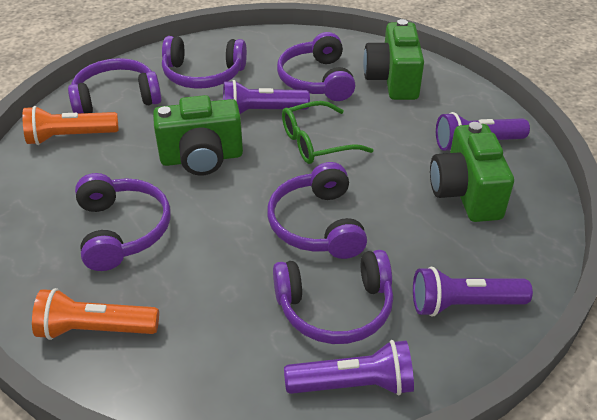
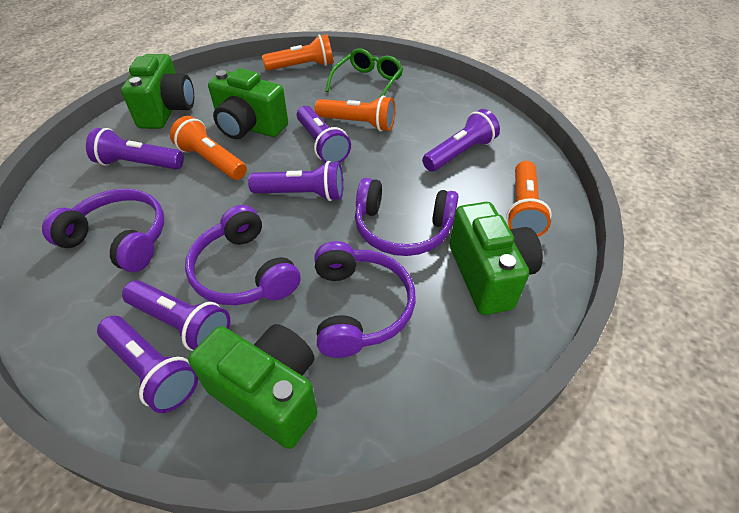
green camera: [153,95,243,175] [363,19,424,100] [430,122,514,222] = 3 -> [121,54,194,129] [188,324,318,449] [208,68,288,139] [450,202,543,315] = 4
orange flashlight: [22,106,119,145] [32,288,159,340] = 2 -> [170,116,247,180] [262,34,333,71] [315,96,395,131] [506,161,552,237] = 4
purple flashlight: [223,80,310,114] [284,340,414,395] [413,267,533,317] [436,112,530,151] = 4 -> [86,128,184,170] [97,316,198,413] [122,280,230,351] [248,161,343,201] [297,106,351,163] [422,109,500,172] = 6
purple headphones: [68,58,162,114] [75,173,171,271] [162,36,247,89] [267,162,367,259] [273,250,393,344] [277,32,355,101] = 6 -> [42,189,164,272] [185,205,301,305] [315,241,416,358] [355,178,459,256] = 4

